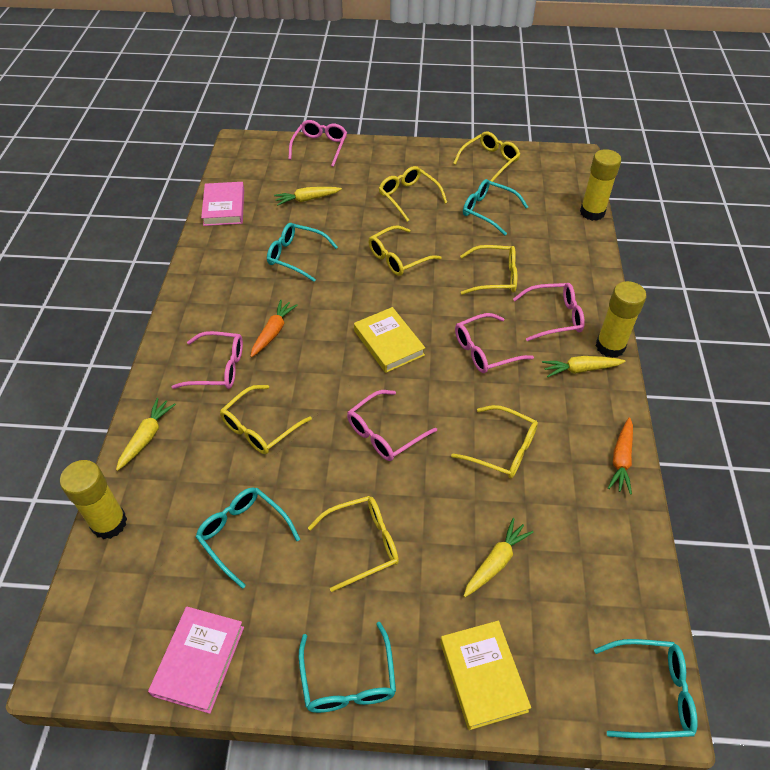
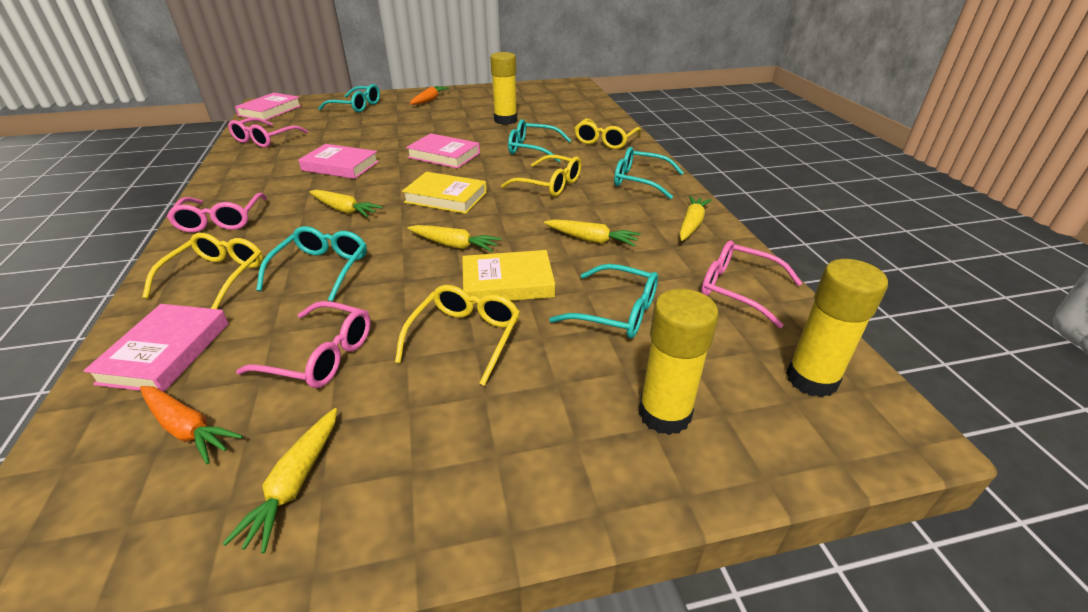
pink book: [148,607,244,714] [201,182,244,226] = 2 -> [83,304,229,392] [235,93,302,120] [298,144,379,179] [406,133,480,168] = 4
pink glasses: [172,331,243,389] [288,120,347,167] [347,390,437,461] [455,313,534,373] [513,283,585,341] = 5 -> [167,193,267,233] [228,117,308,148] [236,301,371,388] [701,241,802,328] = 4
yellow carrot: [116,398,176,471] [274,187,342,206] [464,518,534,597] [542,356,626,377] = 4 -> [222,408,337,554] [309,190,383,217] [407,225,501,252] [544,220,640,247] [679,196,712,241] = 5
yellow glasses: [220,385,312,454] [308,496,399,592] [369,226,442,276] [379,166,447,222] [451,405,538,478] [453,132,520,182] [460,245,517,295] = 7 -> [142,233,263,309] [395,285,520,386] [501,155,582,197] [575,119,641,149] = 4

